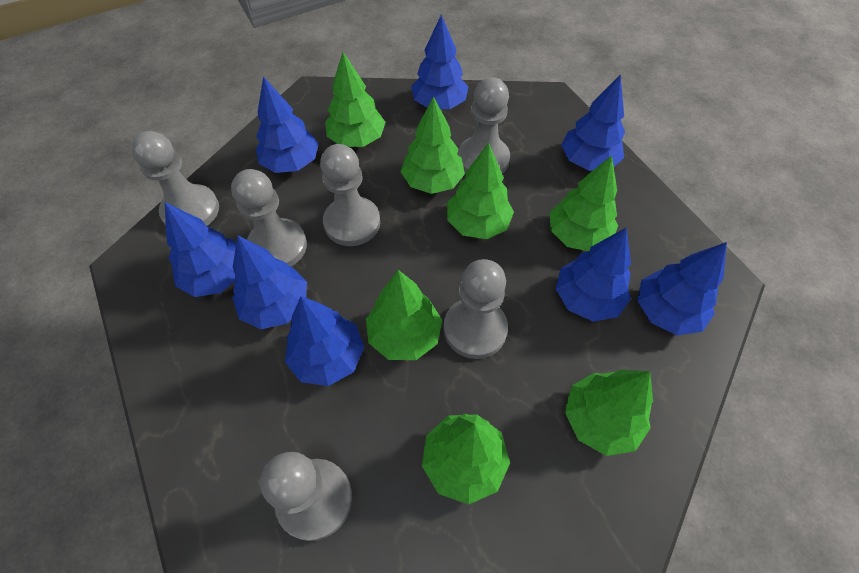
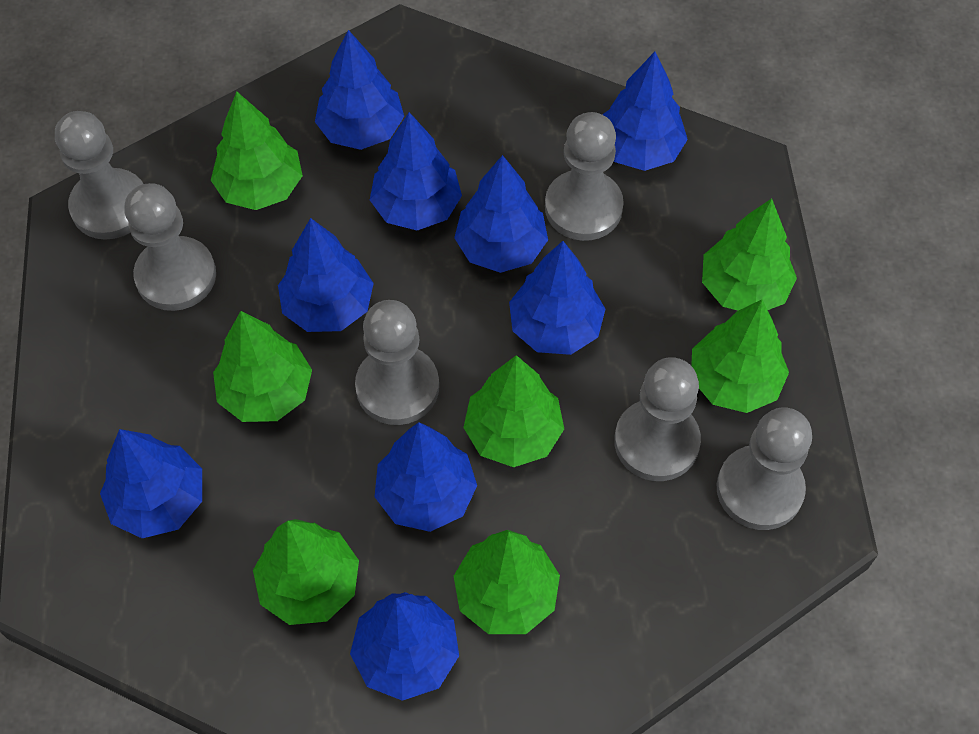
blue tree: [165,202,236,297] [232,236,307,329] [256,76,319,173] [285,296,364,386] [411,14,468,109] [556,227,631,322] [561,74,625,171] [637,242,727,335] = 8 -> [100,429,202,538] [278,218,374,332] [315,30,404,150] [350,592,459,701] [370,112,462,230] [375,422,477,532] [454,155,548,273] [509,241,605,355] [602,52,688,171] = 9

